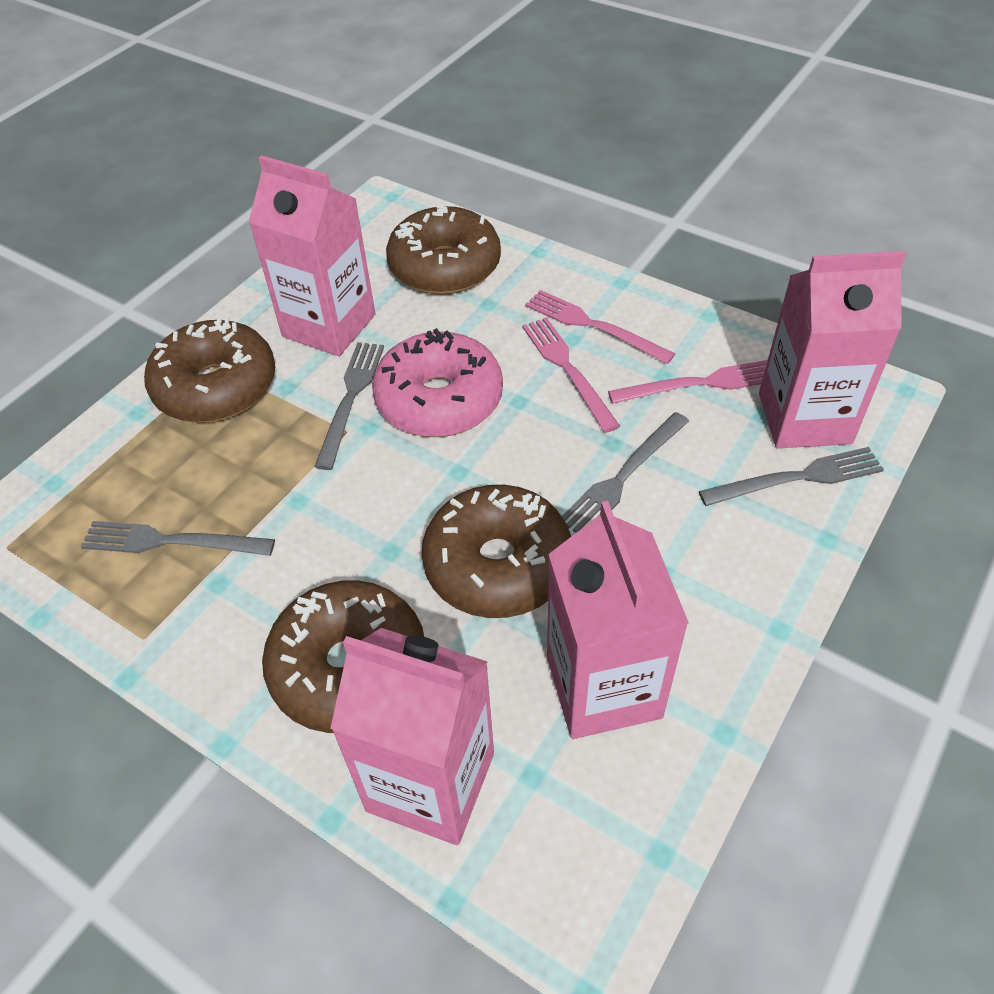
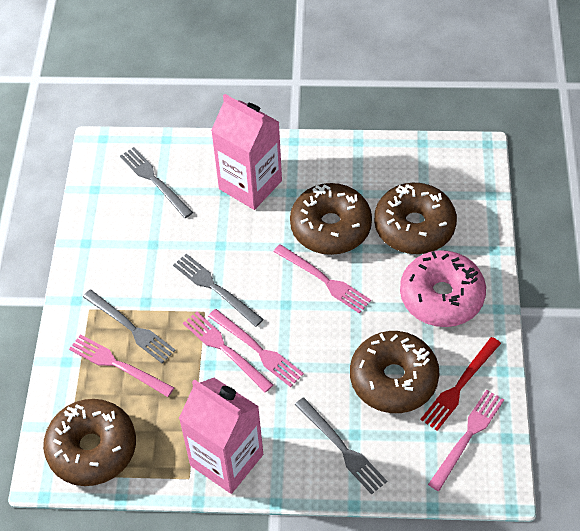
pink carton: [249,155,375,356] [330,628,494,845] [547,501,689,739] [759,251,906,448] = 4 -> [179,378,263,494] [211,94,282,210] = 2
pink fork: [522,317,620,433] [525,290,675,364] [608,360,768,404] = 3 -> [69,334,174,397] [183,312,273,393] [208,309,304,387] [273,244,371,314] [428,390,504,491] = 5
red fork: none = 0 -> [420,337,501,431] = 1

